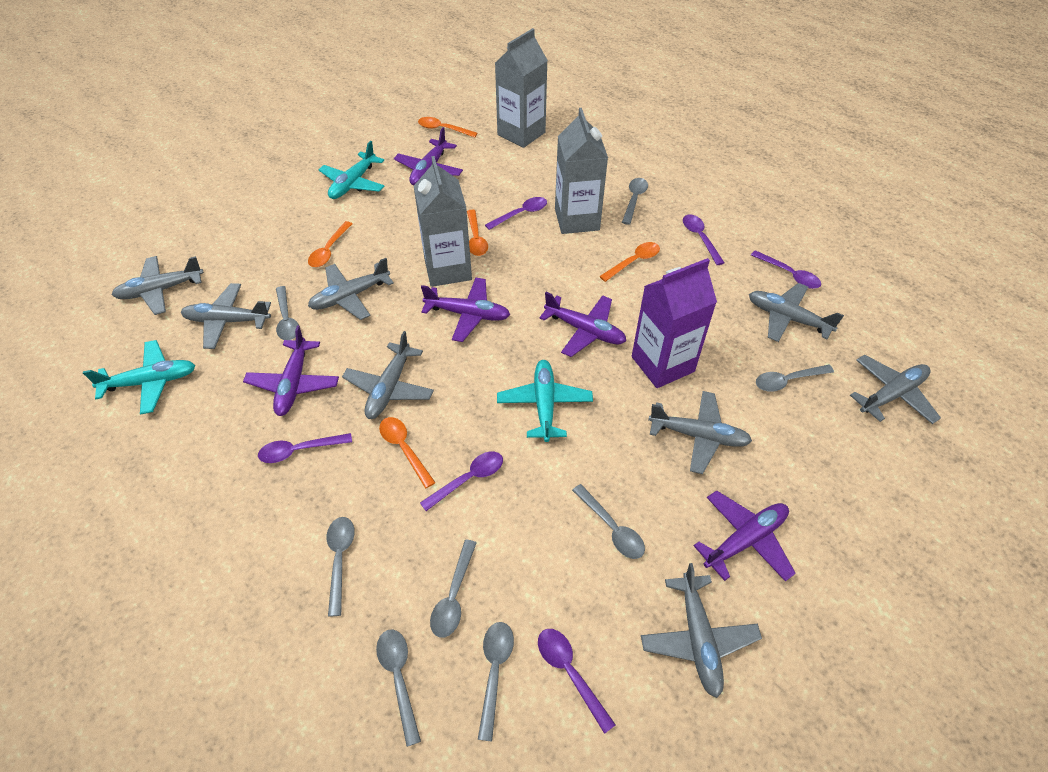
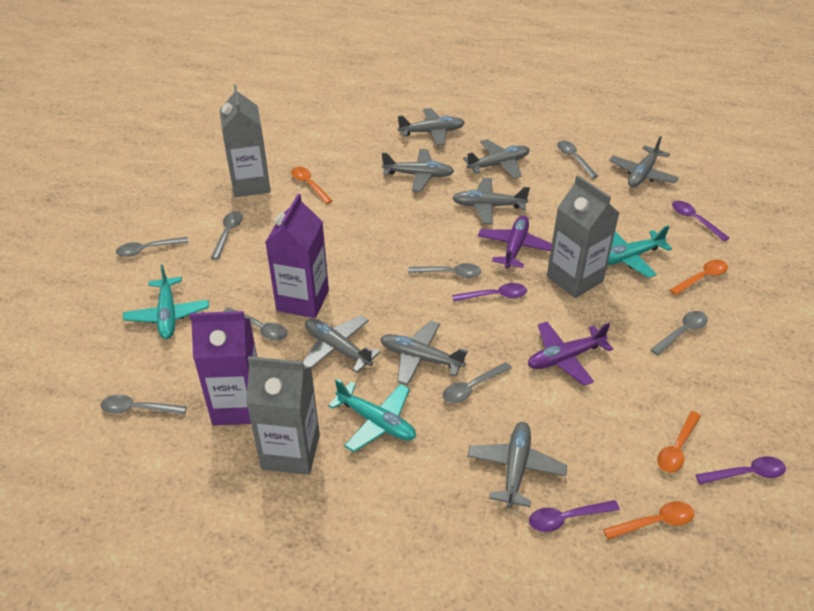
orange spoon: [308,221,352,267] [379,417,436,489] [418,117,478,137] [467,210,488,256] [599,242,660,282] = 5 -> [291,167,333,204] [603,501,694,540] [657,411,701,473] [670,260,728,295] = 4
purple carton: [632,258,717,388] = 1 -> [190,311,257,425] [265,194,329,318] = 2
purple plane: [243,326,339,416] [394,127,463,185] [421,277,510,342] [539,292,626,357] [694,490,796,582] = 5 -> [478,215,552,268] [528,322,613,386] = 2
purple spoon: [258,433,352,463] [420,451,503,511] [485,197,547,230] [538,629,616,734] [683,214,725,265] [751,250,821,289] = 6 -> [452,283,527,301] [529,500,620,532] [672,201,729,241] [696,456,786,484] = 4

